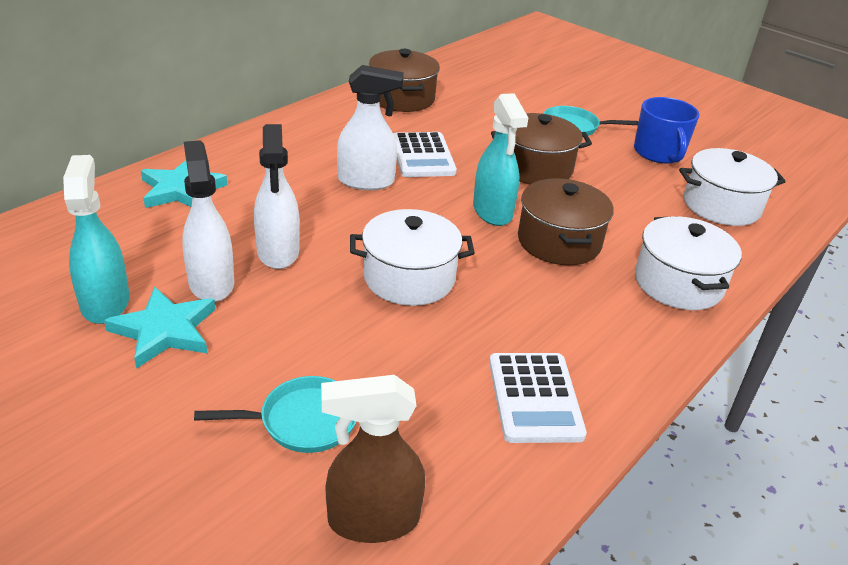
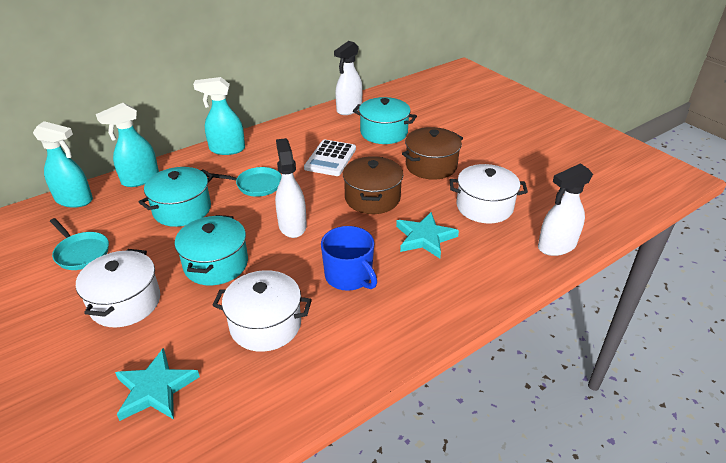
brown pot: [369,49,440,112] [491,113,592,184] [518,178,614,265] = 3 -> [343,156,403,214] [402,127,463,180] = 2
brown spray bottle: [321,375,425,543] = 1 -> none = 0
turquoise pot: none = 0 -> [139,167,214,227] [175,215,248,285] [353,97,417,144] = 3
turquoise spray bottle: [63,155,129,324] [473,93,528,226] = 2 -> [33,121,93,208] [96,103,159,187] [193,77,245,155] = 3
white calculator: [393,132,457,177] [489,353,587,443] = 2 -> [304,140,356,176] = 1

